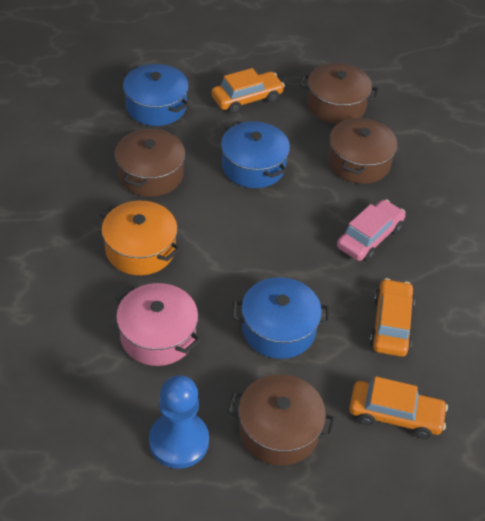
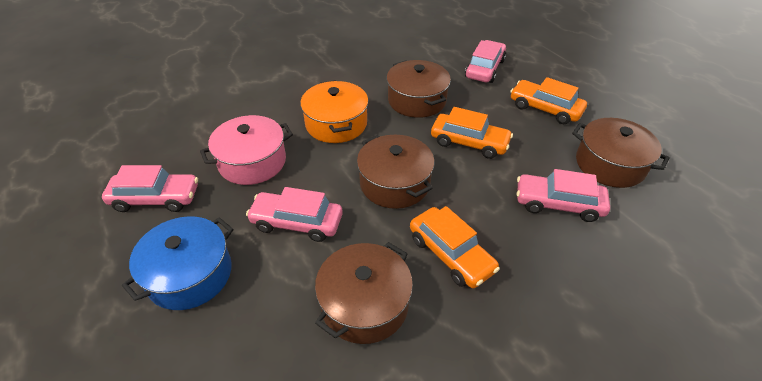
blue pawn: [149,375,209,469] = 1 -> none = 0
blue pot: [123,64,189,126] [221,121,290,188] [232,277,330,359] = 3 -> [122,216,234,310] = 1
pink car: [337,199,405,261] = 1 -> [102,165,198,212] [246,187,343,242] [465,40,506,83] [517,169,610,222] = 4

